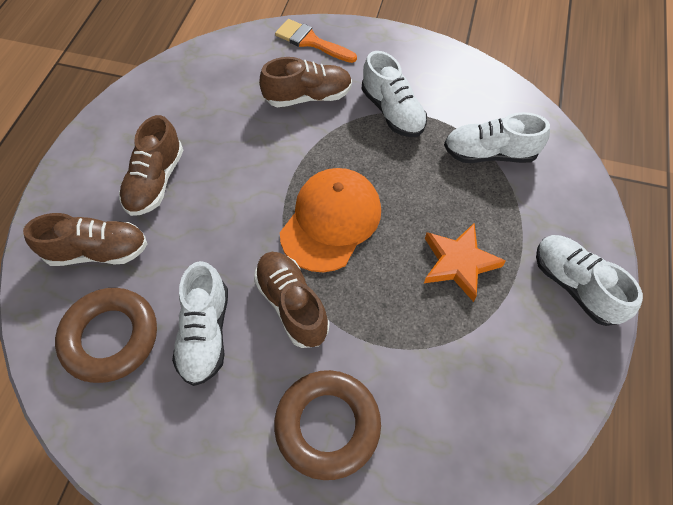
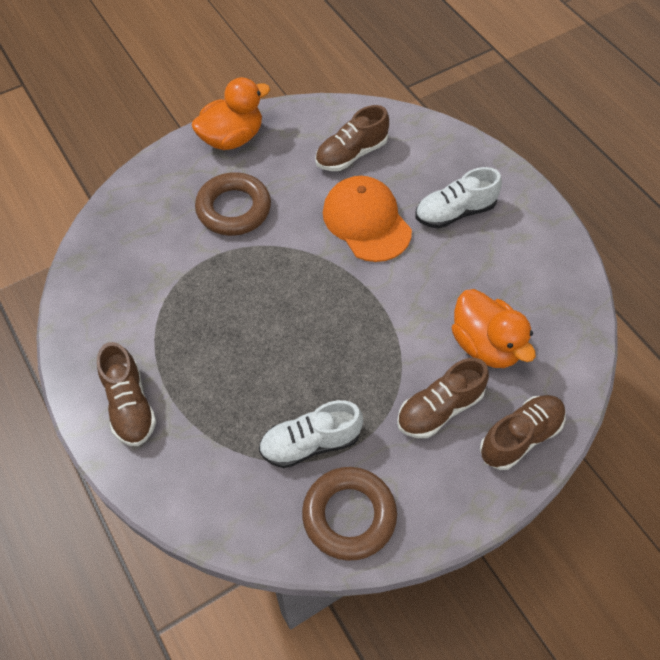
orange brush: [275,19,357,63] = 1 -> none = 0
orange duck: none = 0 -> [191,77,270,150] [452,289,536,368] = 2
orange star: [424,223,506,302] = 1 -> none = 0
white shoe: [172,261,228,386] [362,51,427,137] [444,112,550,163] [536,235,643,326] = 4 -> [259,400,363,468] [415,167,502,229] = 2

